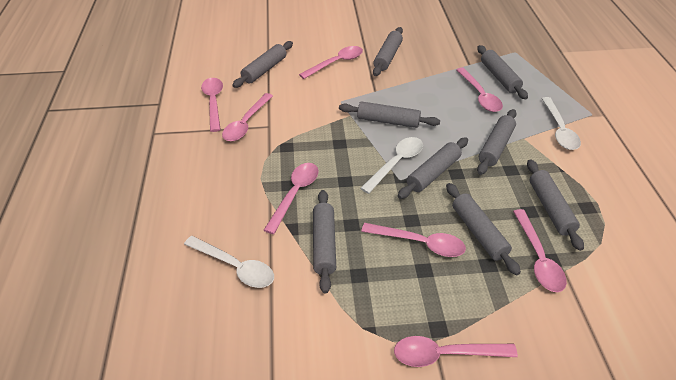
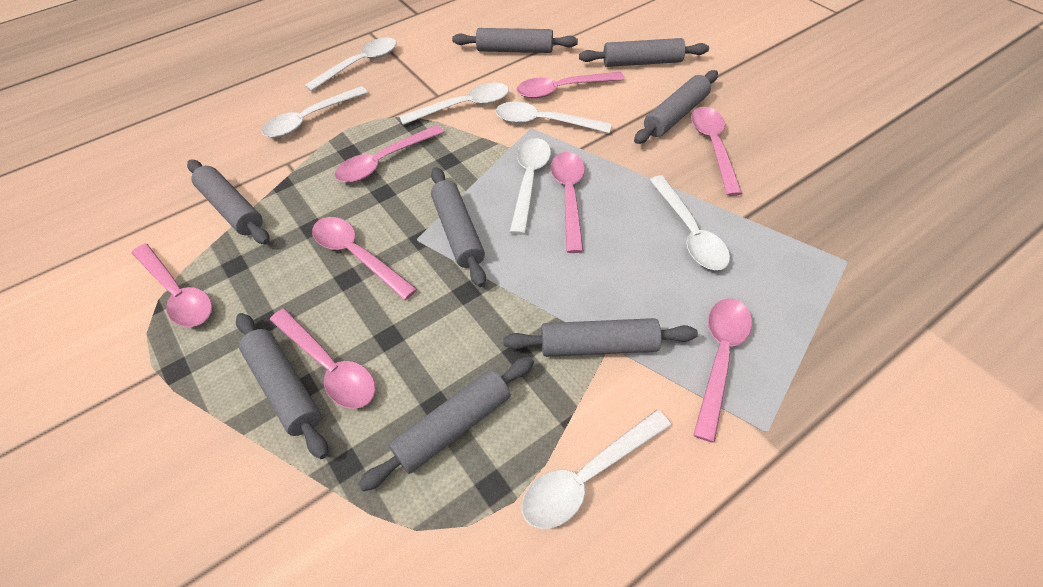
grey rolling pin: [232,41,293,88] [313,190,336,294] [339,101,440,128] [373,27,403,76] [398,137,468,199] [446,183,521,275] [477,45,528,99] [477,109,517,175] [527,159,584,251] = 9 -> [187,160,270,244] [236,313,328,459] [358,356,534,491] [431,167,486,287] [452,28,578,53] [504,318,698,357] [579,38,709,67] [634,70,718,144] = 8
white spoon: [184,236,274,288] [360,137,423,194] [541,97,581,150] = 3 -> [261,86,368,138] [305,37,396,92] [399,82,509,125] [496,101,612,133] [510,138,551,235] [522,410,671,529] [650,175,730,270] = 7

